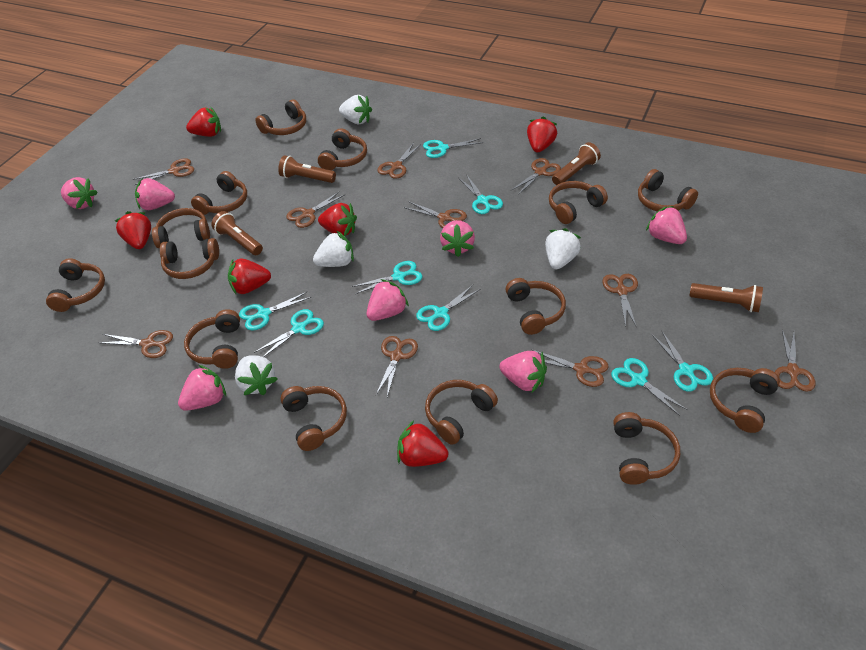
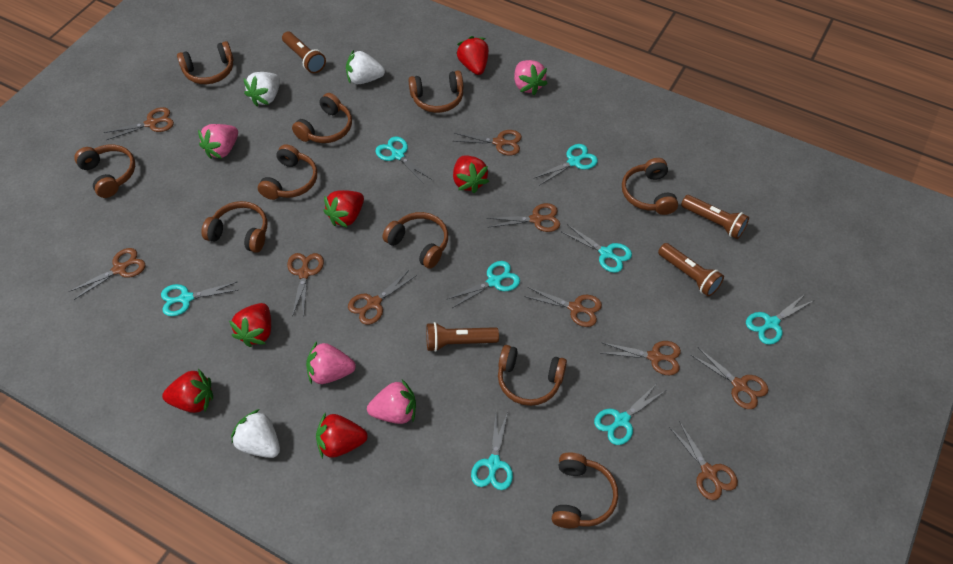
brown headphones: [46,258,105,312] [152,208,210,248] [160,238,219,279] [184,309,240,369] [191,171,247,215] [255,99,306,135] [281,386,347,451] [318,128,367,170] [425,380,498,445] [506,278,566,335] [549,181,608,224] [613,412,680,485] [638,169,698,212] [710,368,780,433] = 14 -> [74,145,135,198] [177,41,234,84] [201,201,267,253] [258,144,317,200] [292,93,352,143] [382,212,448,269] [408,71,463,113] [498,345,567,406] [552,453,618,528] [622,158,678,215] = 10
pink strawberry: [61,177,98,209] [135,178,175,210] [178,365,226,411] [366,279,409,321] [440,220,475,257] [499,351,547,392] [646,206,687,244] = 7 -> [198,124,238,159] [306,342,356,385] [367,379,416,424] [514,60,548,95] = 4
white strawberry: [235,355,278,395] [313,231,354,267] [339,95,372,124] [545,228,581,269] = 4 -> [231,409,280,458] [243,72,280,106] [346,50,385,84] = 3

